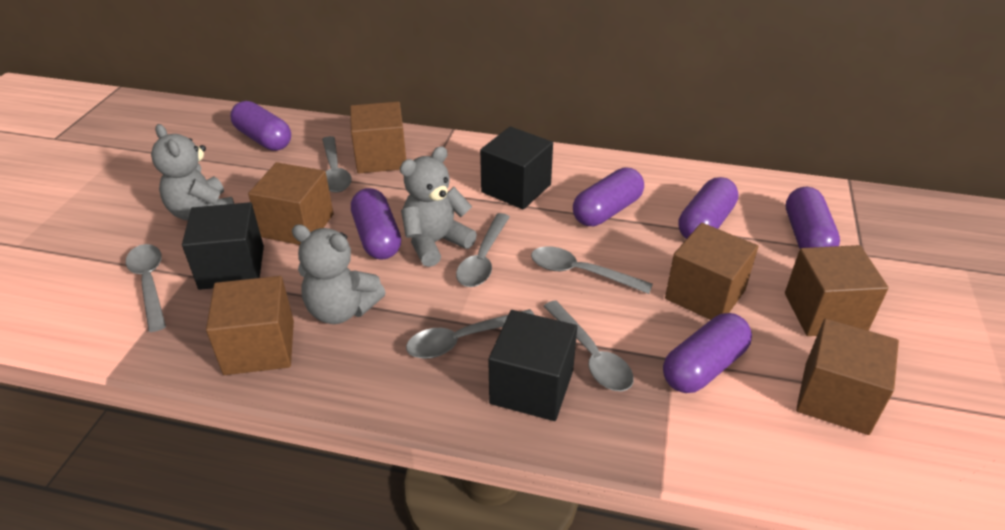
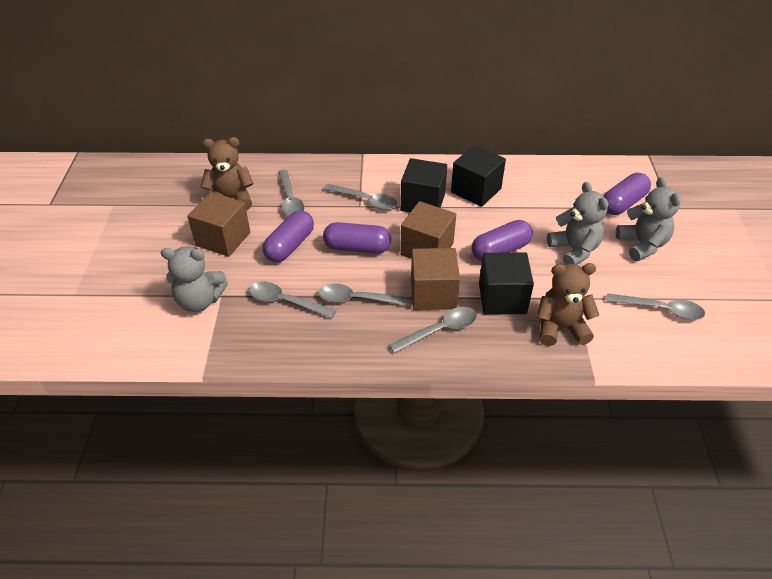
brown cube: [206,276,294,375] [248,162,334,245] [350,102,406,173] [665,223,758,320] [785,245,889,336] [796,318,899,435] = 6 -> [187,192,250,257] [400,201,456,259] [411,248,460,310] = 3
brown teddy bear: none = 0 -> [201,137,253,210] [536,263,599,346] = 2
purple capsule: [230,101,291,151] [351,188,401,260] [573,168,644,226] [663,313,752,393] [678,177,738,239] [786,187,840,249] = 6 -> [263,210,314,262] [323,222,391,254] [471,220,533,262] [603,173,651,215] = 4

